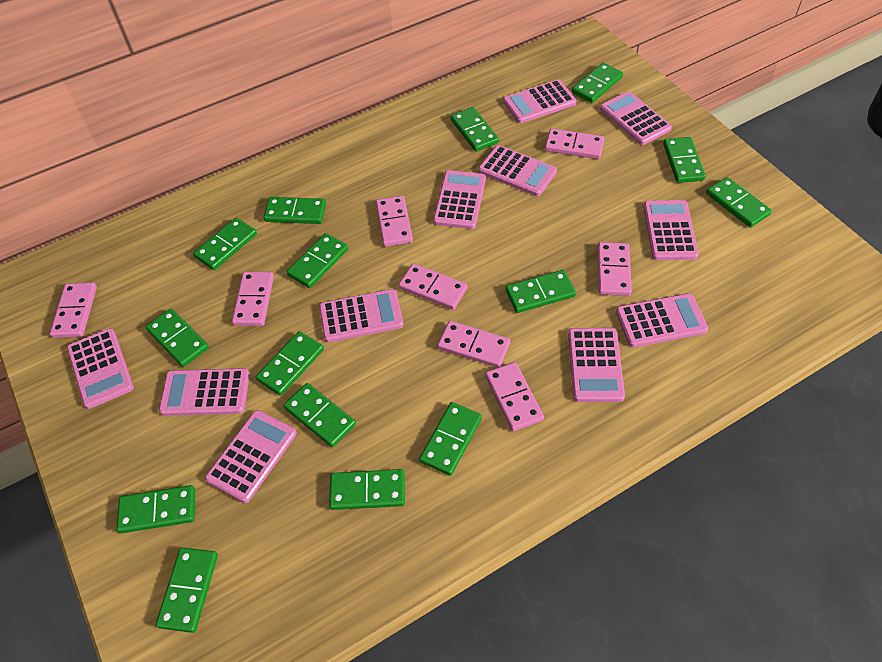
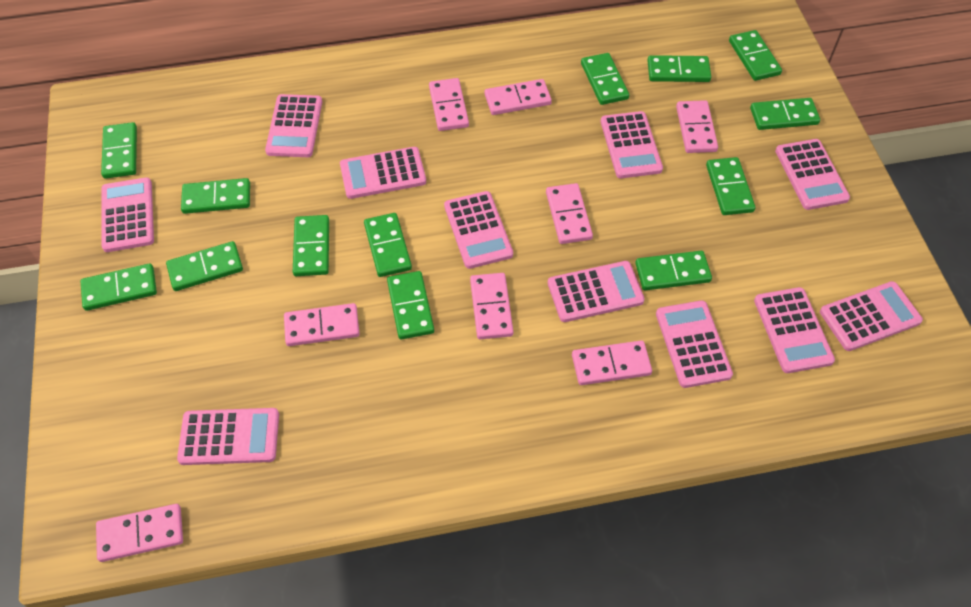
green domino: [117,485,195,533] [146,309,209,367] [156,547,218,633] [193,218,257,270] [256,331,324,396] [263,197,326,224] [283,383,356,447] [287,233,348,288] [329,469,405,510] [419,402,482,476] [450,107,499,152] [506,270,576,313] [572,63,623,103] [663,137,706,183] [706,177,772,228] = 15 -> [80,263,157,311] [101,122,137,179] [166,241,243,291] [181,178,250,214] [293,215,329,276] [364,213,412,277] [387,271,434,340] [581,53,629,105] [635,251,712,290] [647,55,711,82] [706,157,755,215] [729,30,782,81] [750,98,820,130] = 13

